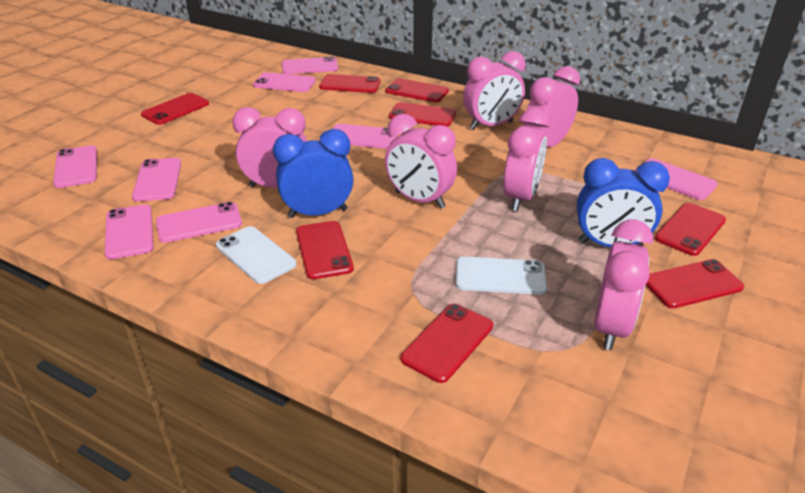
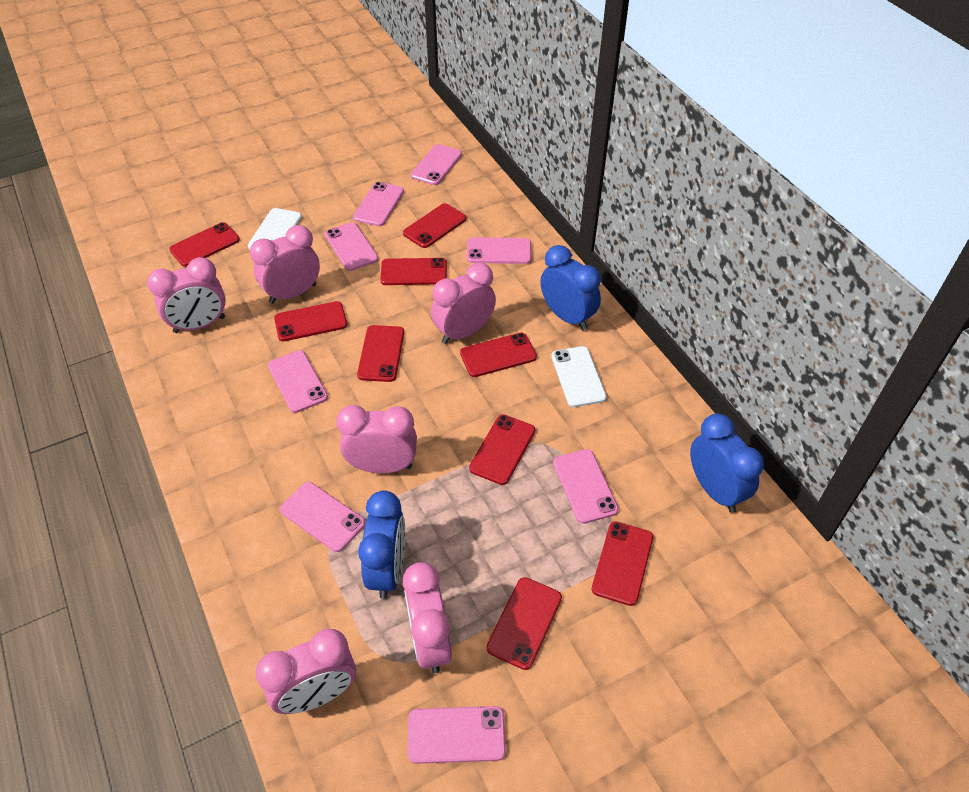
blue clock: [273,129,353,218] [577,158,670,247] = 2 -> [358,490,405,599] [540,245,601,330] [690,414,764,513] = 3
red phone: [141,93,209,125] [296,221,354,279] [319,74,381,93] [385,78,449,102] [389,102,456,127] [401,304,493,383] [646,259,744,308] [655,203,726,256] = 8 -> [169,222,240,267] [274,301,347,341] [357,325,404,382] [380,258,447,285] [403,203,466,248] [460,333,537,377] [469,414,535,485] [487,577,562,670] [592,521,653,606] = 9

